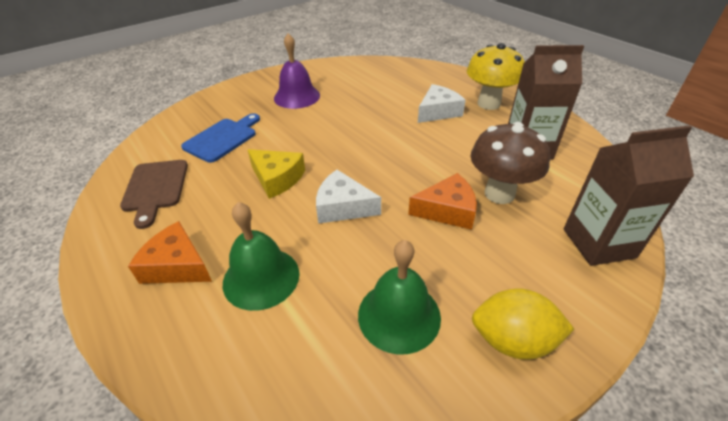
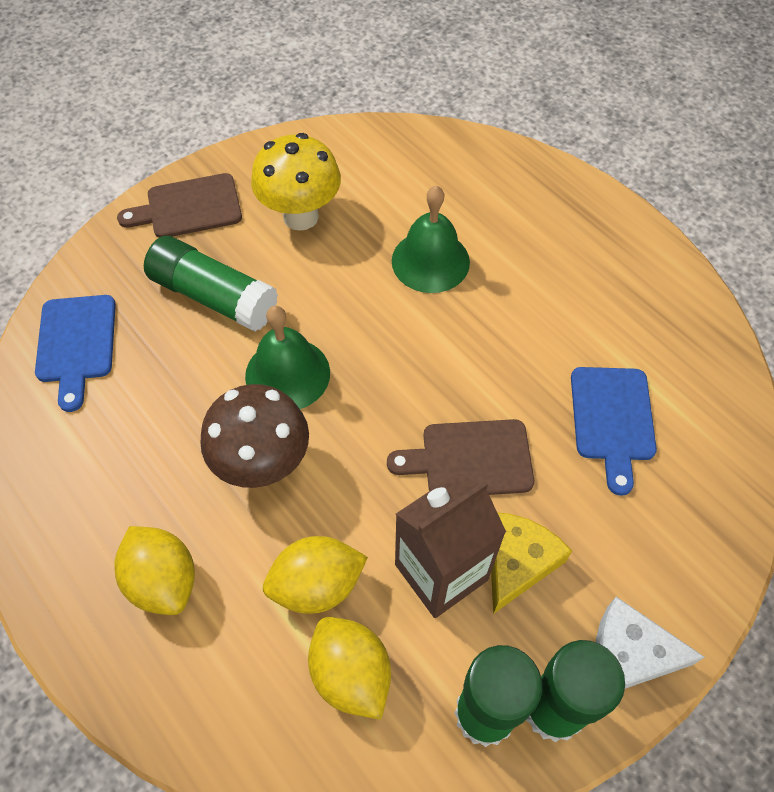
blue cutting board: [181,113,260,163] = 1 -> [35,295,116,412] [571,367,657,496] = 2
brown carton: [508,45,584,160] [564,125,694,266] = 2 -> [395,473,506,618] = 1
brown cutting board: [120,160,188,229] = 1 -> [117,173,242,238] [387,419,534,495] = 2
green glue stick: none = 0 -> [144,236,278,332] [454,645,542,747] [526,640,625,742] = 3
orange cheese: [128,221,212,284] [408,173,477,230] = 2 -> none = 0
purple bell: [274,33,320,109] = 1 -> none = 0
white cheese: [316,170,381,224] [418,84,466,123] = 2 -> [596,597,705,689] = 1
yellow lemon: [472,288,574,360] = 1 -> [114,526,195,615] [263,536,368,614] [308,617,391,720] = 3

